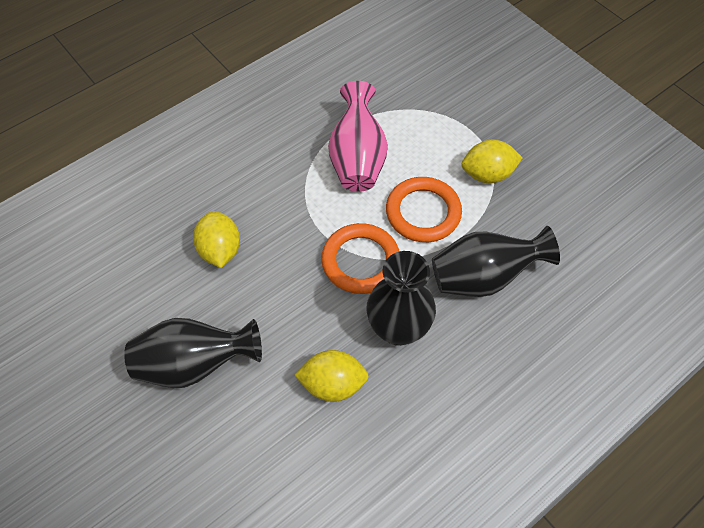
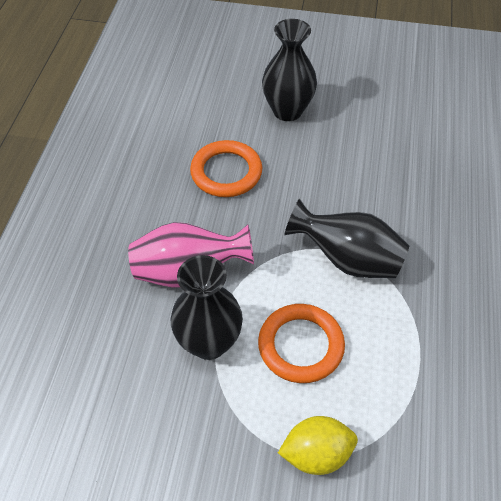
yellow lemon: [193,211,240,268] [294,350,369,402] [461,140,523,183] = 3 -> [278,416,358,475] = 1

